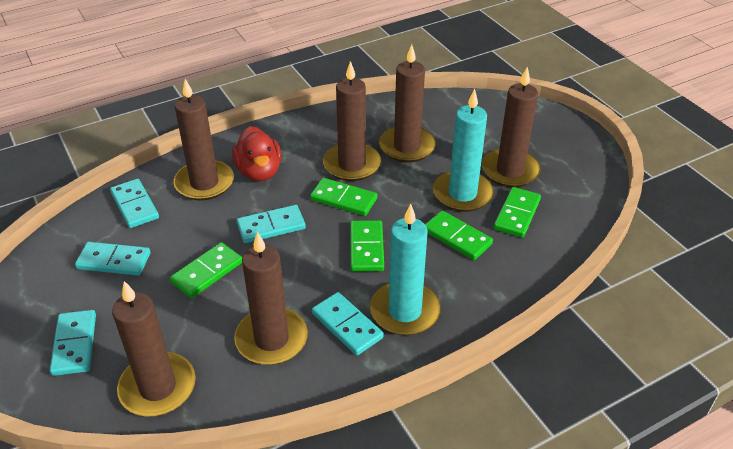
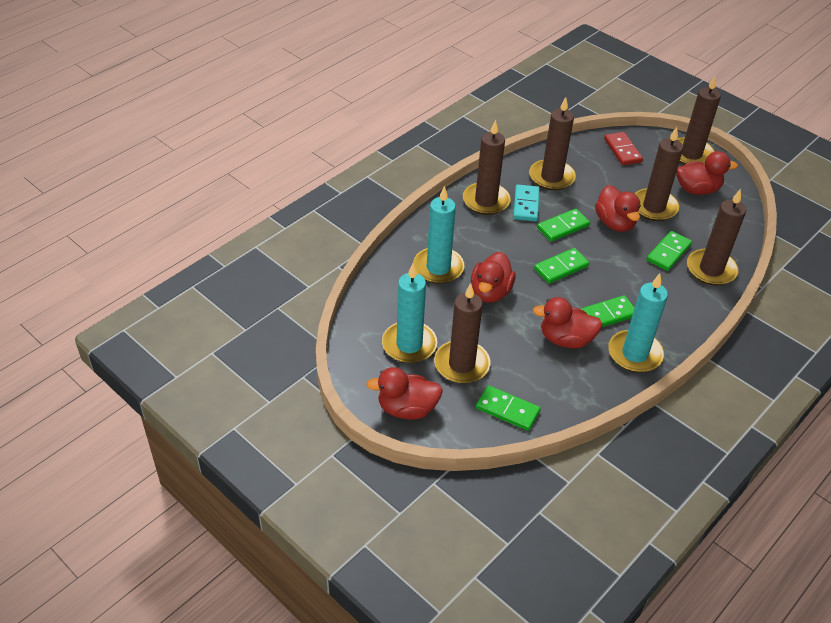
red domino: none = 0 -> [604,132,643,165] = 1
red duck: [232,126,282,181] = 1 -> [366,367,443,420] [471,252,516,303] [533,297,603,348] [595,185,641,232] [676,151,738,195] = 5
turquoise candle: [370,204,441,335] [433,89,494,212] = 2 -> [382,264,437,363] [413,186,464,284] [608,274,668,373] = 3
turquoise domino: [50,310,96,376] [75,242,150,276] [110,179,159,228] [236,205,306,243] [312,292,384,356] = 5 -> [513,184,540,221] = 1

